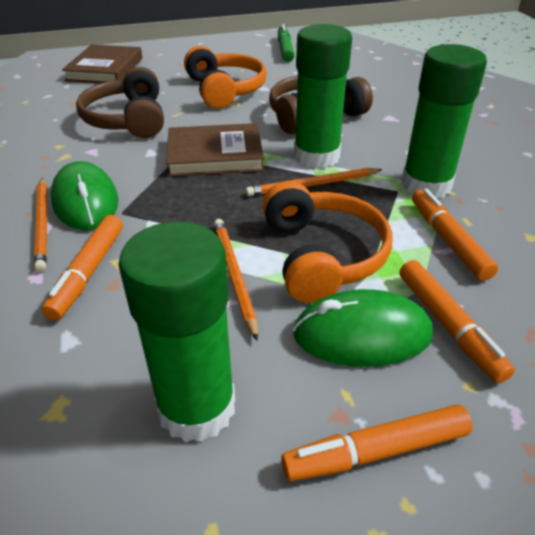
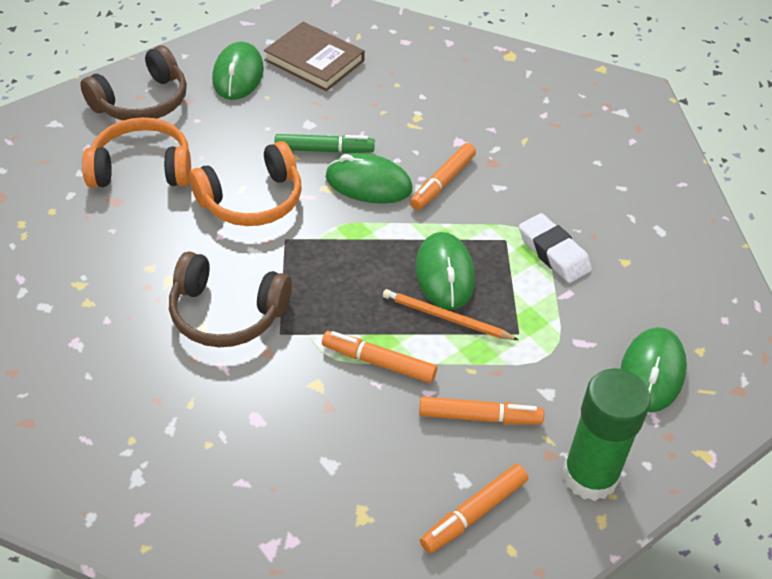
brown book: [62,45,142,83] [166,123,264,177] = 2 -> [264,22,365,91] = 1
green glue stick: [118,221,235,442] [294,24,352,169] [401,44,487,198] = 3 -> [563,368,651,501] = 1
green mouse: [51,161,119,230] [293,289,433,367] = 2 -> [212,42,264,100] [326,153,413,204] [415,232,475,310] [621,327,687,412] = 4
orange pencil: [34,178,47,272] [214,219,258,341] [246,168,383,196] = 3 -> [383,289,519,340] = 1
white eraser: none = 0 -> [519,213,592,283] = 1

